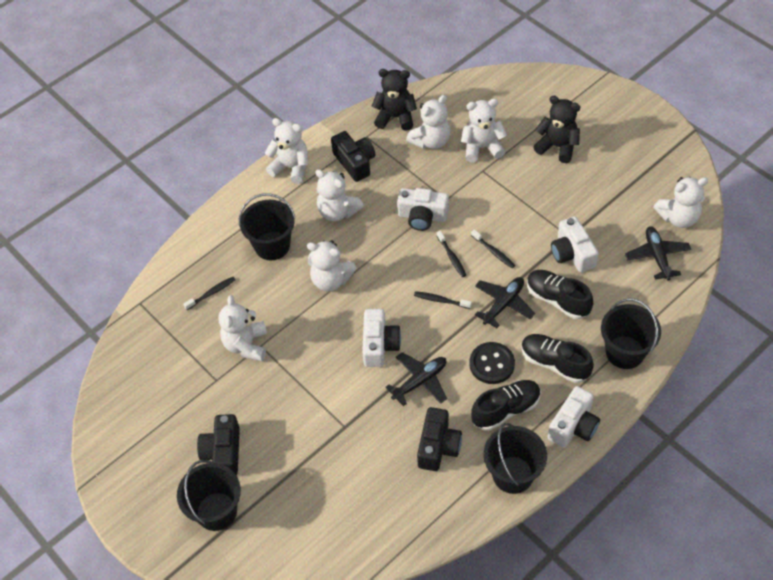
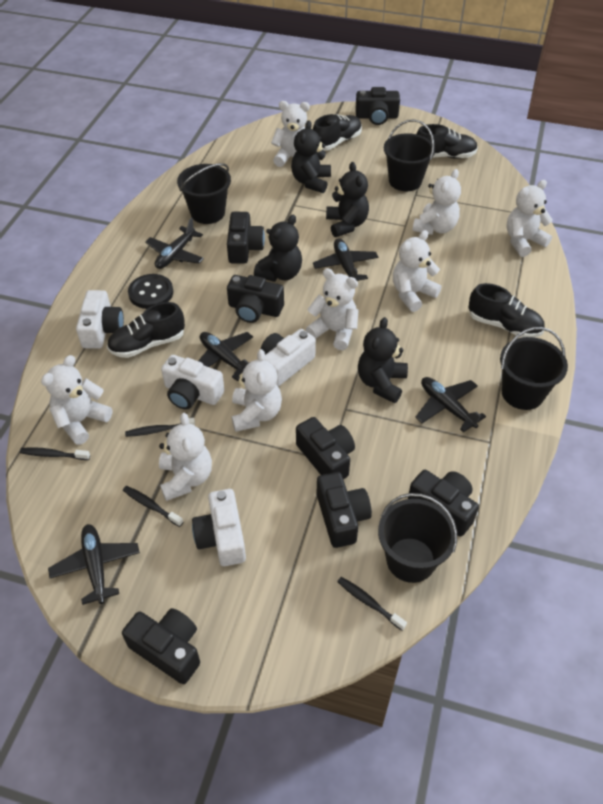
black camera: [197,414,240,475] [331,131,375,182] [417,407,462,471] = 3 -> [122,608,200,684] [227,212,265,264] [227,275,284,323] [296,417,355,479] [316,472,372,548] [355,87,400,125] [408,470,479,537] = 7
black plane: [385,352,447,406] [475,277,535,328] [625,226,691,281] = 3 -> [48,524,140,605] [145,218,204,269] [198,332,253,380] [313,238,378,281] [415,377,486,433] = 5
black shoe: [471,380,541,431] [521,334,594,383] [527,270,593,319] = 3 -> [107,302,185,358] [312,114,362,151] [416,124,478,159] [469,283,544,338] = 4
black teddy bear: [372,69,417,131] [533,96,580,163] = 2 -> [254,215,302,282] [291,120,331,193] [326,162,369,237] [358,317,408,403] = 4
white teddy bear: [218,295,267,361] [265,118,308,184] [307,240,357,292] [315,169,364,221] [406,95,451,149] [461,98,507,163] [653,177,708,228] = 7 -> [41,355,112,445] [159,413,212,501] [232,349,282,432] [271,101,310,167] [305,268,358,350] [393,230,442,312] [412,169,461,235] [506,180,553,257] = 8

